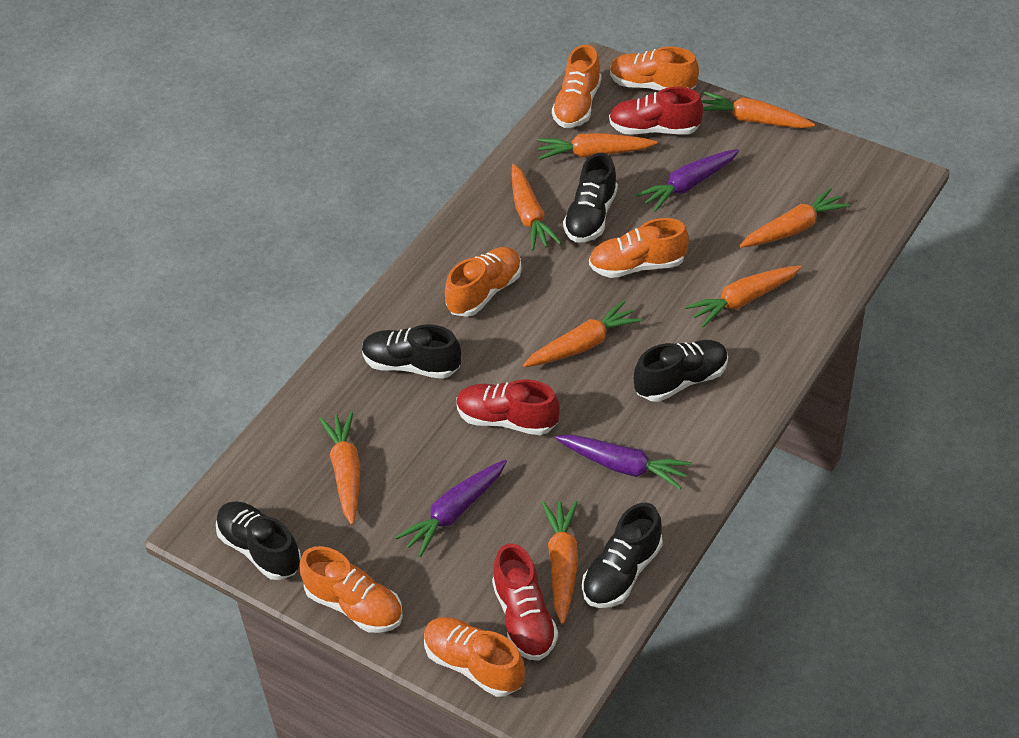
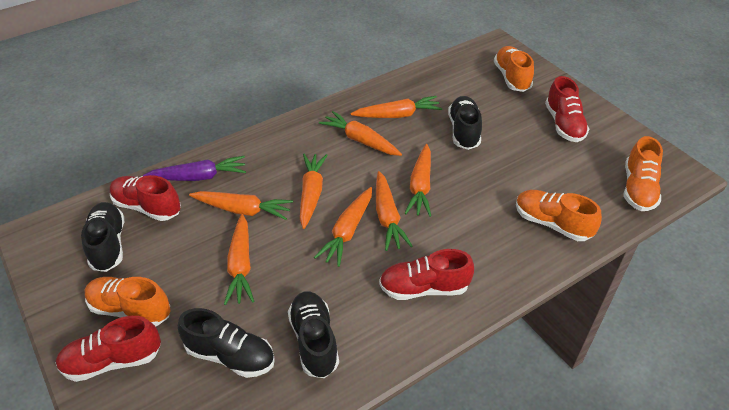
black shoe: [216,501,301,580] [362,324,461,379] [563,153,618,242] [582,503,663,608] [634,340,728,402] = 5 -> [81,202,124,272] [178,308,275,378] [288,291,339,378] [448,96,482,150] = 4
orange shoe: [300,546,403,633] [424,617,525,697] [445,247,522,317] [552,45,601,128] [589,218,688,278] [610,47,699,91] = 6 -> [84,277,171,326] [494,46,534,92] [516,190,602,241] [624,136,663,211] = 4
purple carrot: [395,460,507,557] [555,434,691,489] [636,149,739,212] = 3 -> [143,156,246,181] = 1
red shoe: [457,379,560,435] [492,543,558,661] [609,87,703,135] = 3 -> [56,316,161,382] [110,175,181,221] [379,249,474,300] [545,76,589,142] = 4

